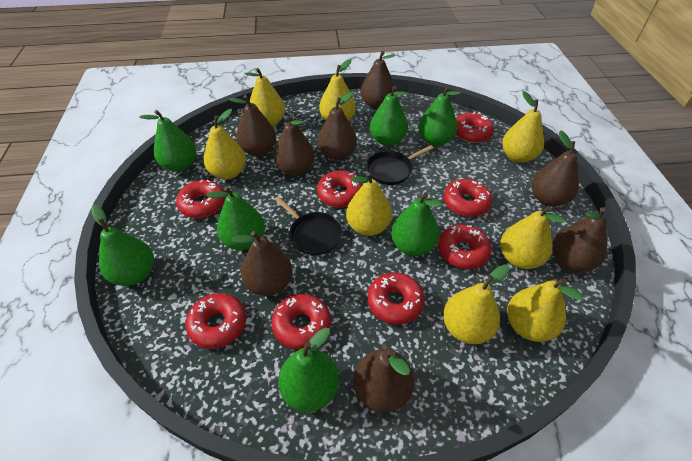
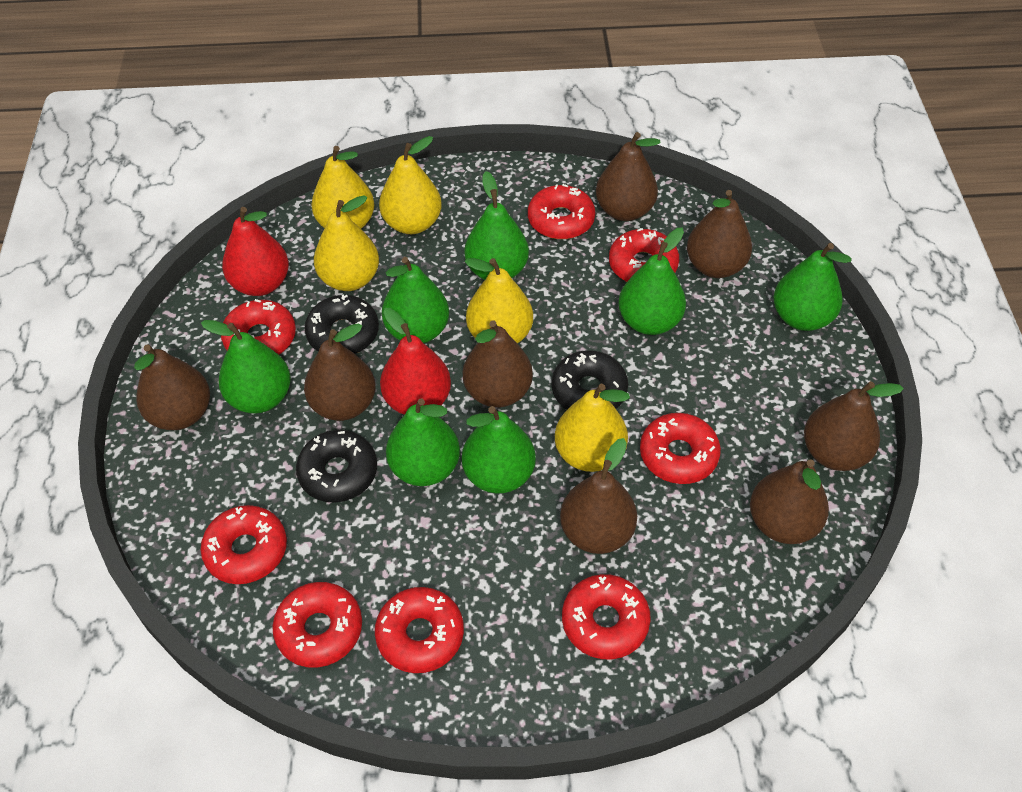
black donut: none = 0 -> [296,430,377,502] [305,294,379,354] [552,350,628,410] = 3
black pan: [275,197,343,255] [366,145,433,185] = 2 -> none = 0
red pear: none = 0 -> [222,207,289,296] [380,308,451,415] = 2
yellow pear: [204,109,246,180] [245,68,285,127] [319,59,356,121] [346,172,392,236] [443,264,510,344] [500,206,565,269] [502,91,544,163] [507,278,583,342] = 8 -> [311,146,374,229] [314,195,379,291] [379,136,442,234] [464,258,533,343] [555,384,630,472] = 5

